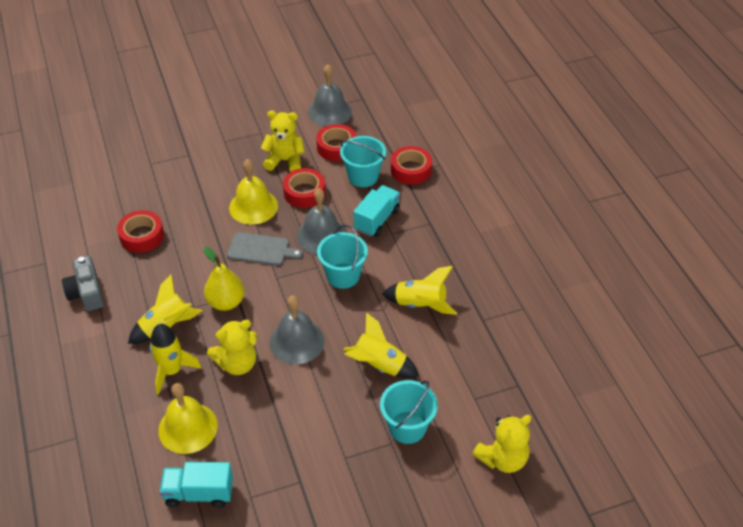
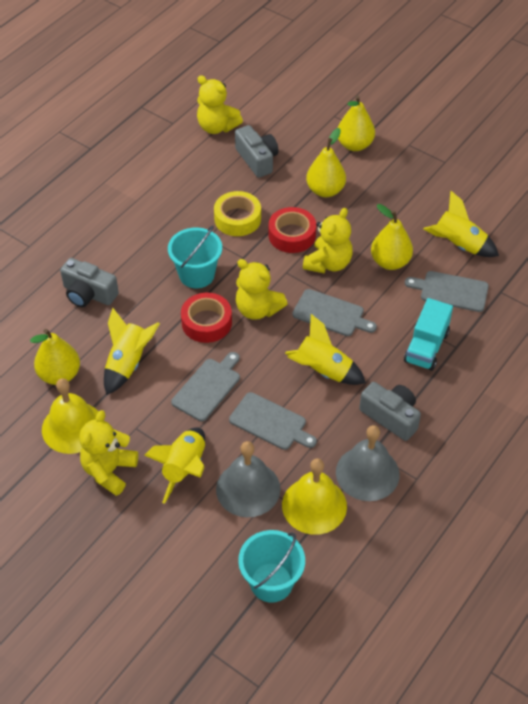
grey bell: [269,295,324,364] [296,188,346,254] [308,64,352,126] = 3 -> [216,441,281,517] [336,425,400,501] = 2
grey camera: [62,255,104,311] = 1 -> [60,258,119,307] [235,125,279,178] [359,382,421,441] = 3
grey cutting board: [227,232,303,265] = 1 -> [171,352,240,421] [229,392,317,450] [292,289,377,336] [405,271,489,312] = 4
red tape: [117,210,164,253] [283,168,326,208] [316,124,357,162] [391,146,432,185] = 4 -> [181,293,232,343] [269,207,316,253] = 2
turquoise bucket: [317,225,368,289] [340,136,386,187] [380,380,438,444] = 3 -> [168,226,222,288] [238,530,305,603] = 2
turquoise truck: [159,462,233,508] [354,185,400,237] = 2 -> [404,298,453,371] = 1
yellow pear: [203,247,245,311] = 1 -> [30,329,80,385] [306,128,346,197] [338,95,375,151] [371,204,413,270] = 4
yellow tape: none = 0 -> [214,191,261,236] = 1
yellow teddy bear: [207,320,257,375] [261,111,305,172] [472,415,531,473] = 3 -> [79,410,138,496] [197,75,243,134] [236,259,288,320] [303,208,353,273] = 4

